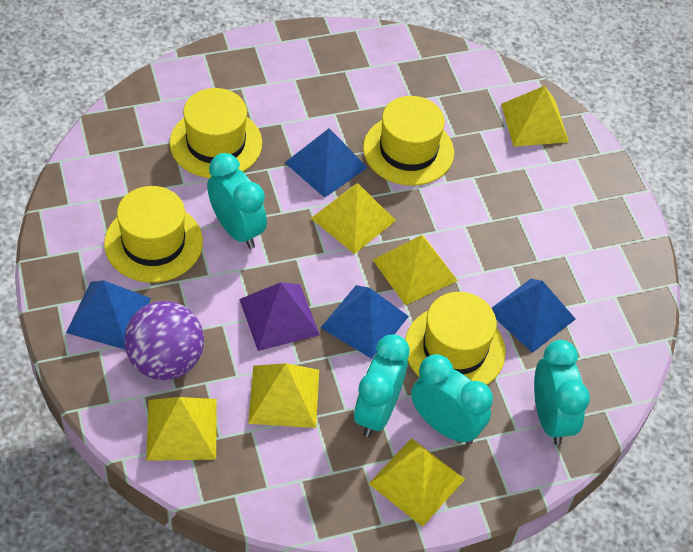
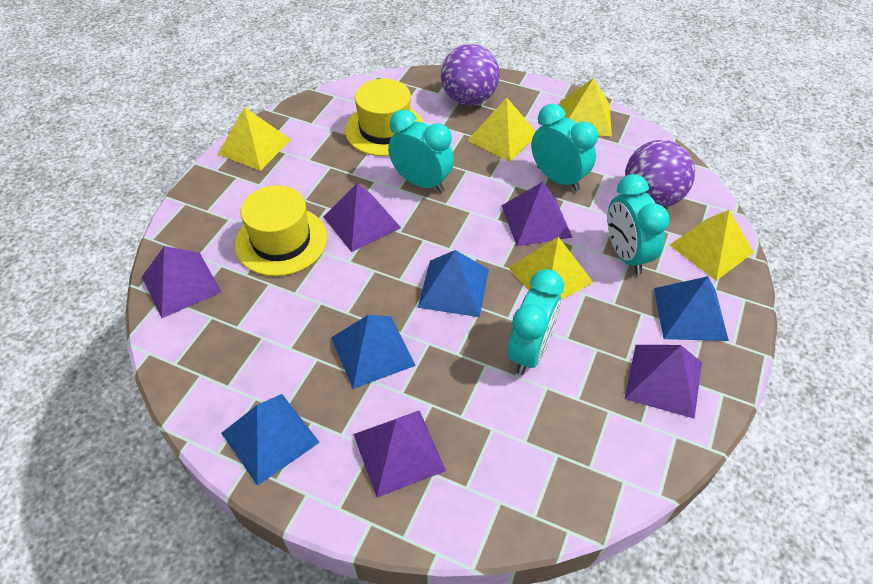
purple ball: [124,301,204,380] = 1 -> [441,44,500,105] [625,140,695,207] = 2
purple pyramid: [239,282,320,351] = 1 -> [142,246,221,318] [323,183,401,252] [353,410,446,497] [501,182,573,246] [625,345,702,419] = 5
yellow hat: [104,186,203,282] [170,88,262,178] [363,96,454,186] [405,292,506,385] = 4 -> [235,185,327,276] [345,79,424,156] = 2
yellow pyramid: [146,397,217,461] [248,363,319,428] [311,183,396,254] [369,438,465,527] [373,235,458,305] [501,86,569,147] = 6 -> [218,107,291,171] [467,98,536,162] [509,237,594,300] [560,78,612,136] [670,210,754,281] = 5

